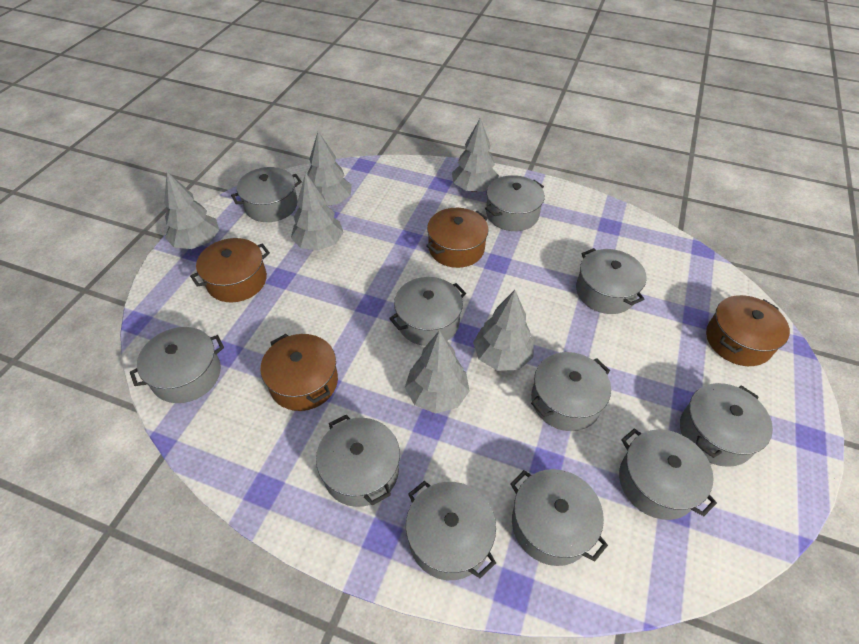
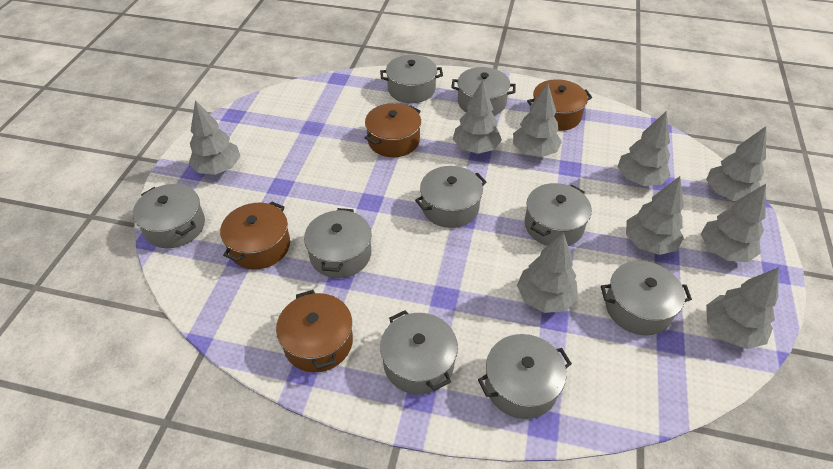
grey pot: [130,327,224,403] [231,167,302,222] [316,415,400,507] [389,277,466,346] [406,481,496,580] [485,175,545,231] [510,469,608,566] [531,352,611,431] [576,248,647,314] [619,428,717,520] [680,383,773,467] = 11 -> [133,184,205,248] [304,208,372,278] [380,55,443,103] [380,310,458,395] [415,166,486,228] [451,67,516,115] [478,334,572,419] [525,183,592,246] [601,261,692,336] = 9
grey tree: [164,172,219,249] [291,172,344,251] [307,131,352,206] [405,330,470,414] [452,118,499,192] [473,290,534,371] = 6 -> [189,100,241,175] [453,80,502,154] [513,84,562,157] [517,233,578,313] [618,112,671,186] [626,176,684,255] [701,184,766,262] [706,126,766,201] [706,267,779,349] = 9

